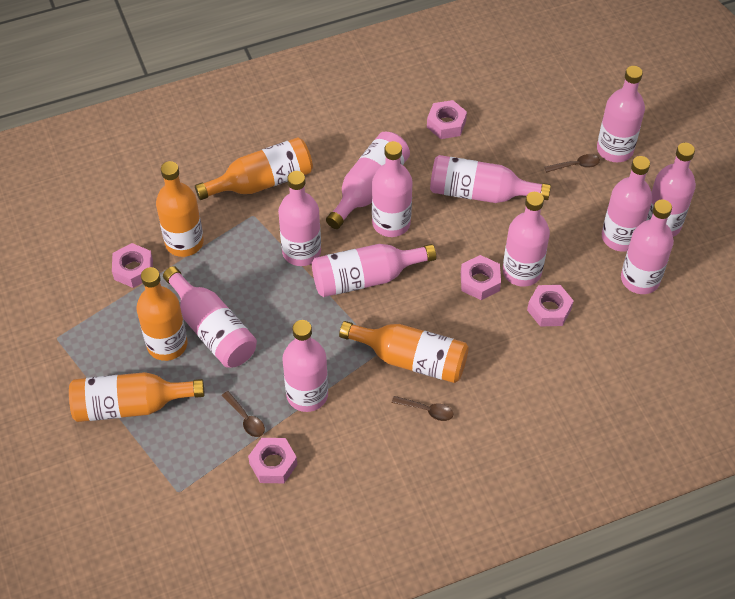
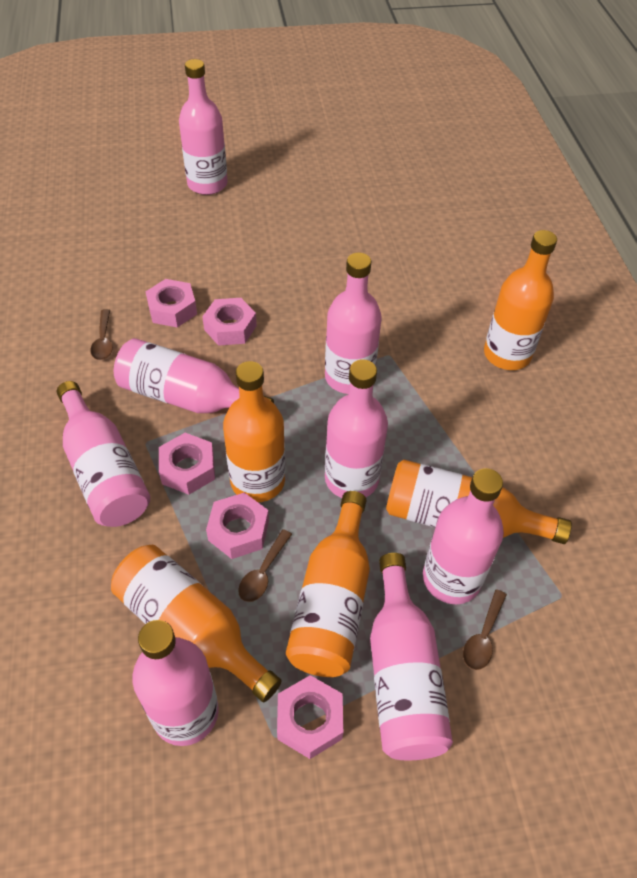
pink bottle: [163,266,257,368] [278,171,321,266] [282,320,328,412] [312,244,436,297] [326,131,410,229] [372,141,413,237] [430,155,551,203] [503,192,550,287] [597,66,645,162] [602,156,652,252] [621,199,674,294] [647,143,696,237] = 12 -> [57,381,150,527] [114,338,274,413] [132,620,219,746] [179,59,228,195] [325,252,382,394] [325,359,388,498] [370,553,453,760] [423,468,504,604] = 8

